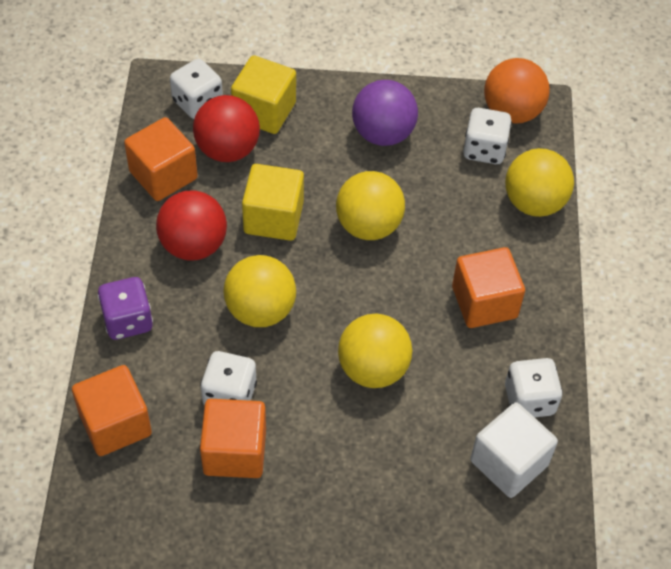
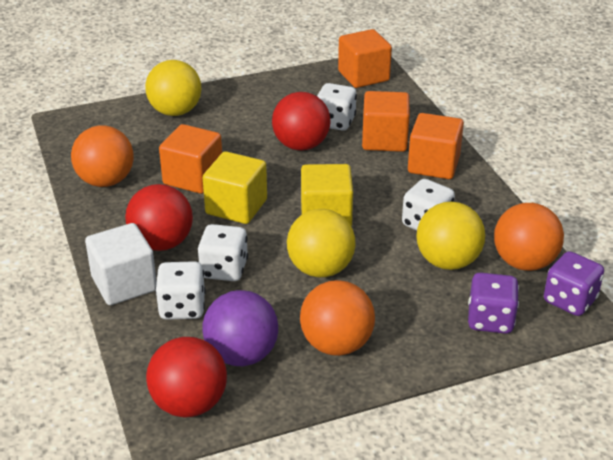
orange ball: [484,58,550,123] = 1 -> [71,125,134,187] [300,280,375,356] [494,203,564,271] = 3
purple dice: [97,277,153,340] = 1 -> [468,273,519,334] [544,251,604,316] = 2
red ball: [156,190,227,261] [193,95,260,162] = 2 -> [125,184,193,251] [146,337,227,417] [272,92,331,151] = 3
yellow ball: [224,255,296,327] [336,171,405,240] [338,314,412,388] [505,148,574,217] = 4 -> [145,60,201,116] [287,209,355,277] [416,202,485,270] = 3

